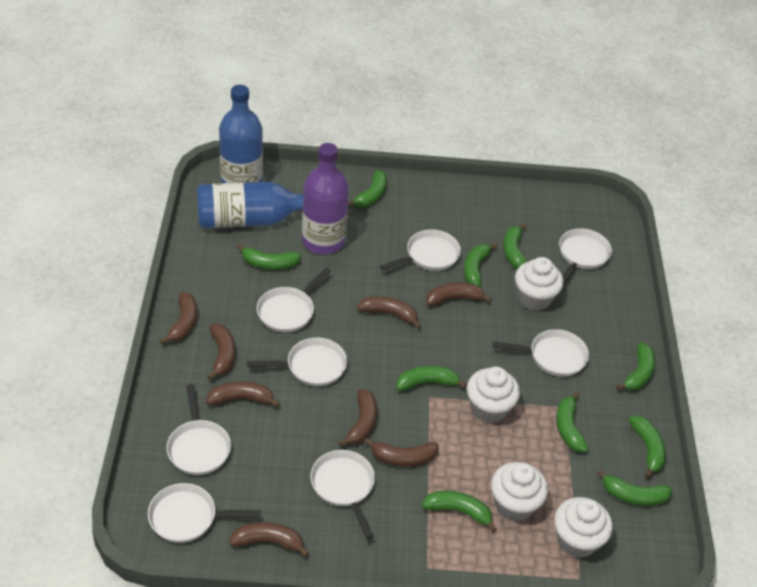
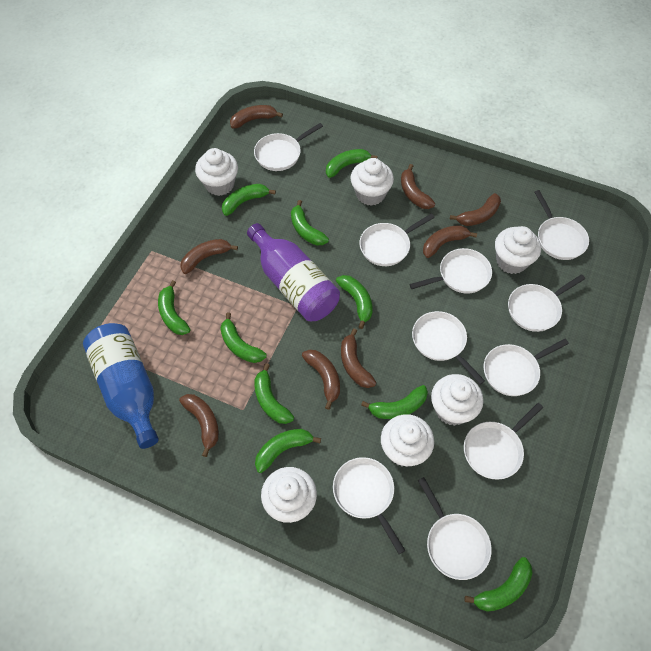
blue bottle: [197,182,303,228] [219,85,263,183] = 2 -> [83,323,159,449] = 1
white cupcake: [467,367,520,423] [491,462,548,521] [515,257,563,311] [554,497,613,558] = 4 -> [195,148,238,196] [261,467,317,523] [351,158,394,206] [381,414,434,467] [431,374,483,426] [495,226,541,274] = 6
white pan: [148,483,261,543] [167,384,231,475] [247,338,347,386] [257,268,331,333] [310,450,375,539] [380,229,461,271] [493,329,589,377] [559,228,612,285] = 8 -> [254,123,323,171] [333,457,405,554] [359,213,435,266] [409,248,492,294] [412,311,485,385] [418,477,492,580] [464,403,543,480] [484,339,569,396] [508,274,585,332] [534,190,589,260] = 10

